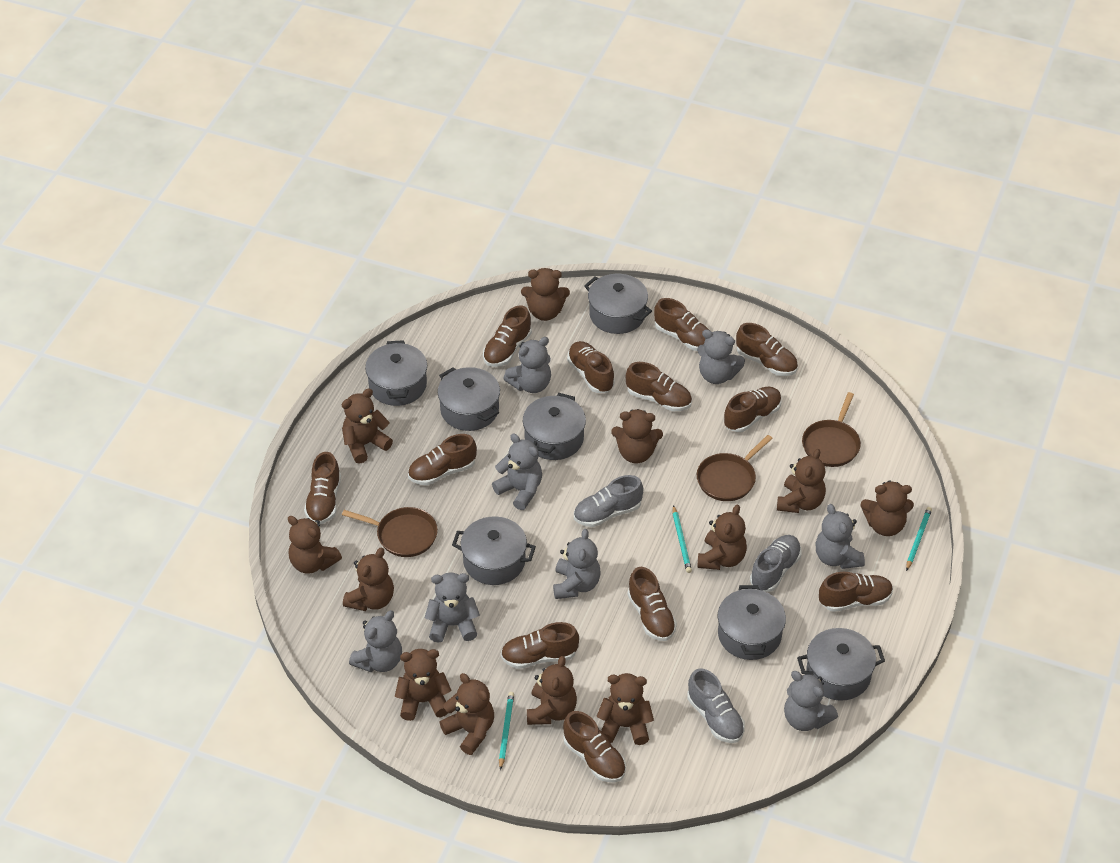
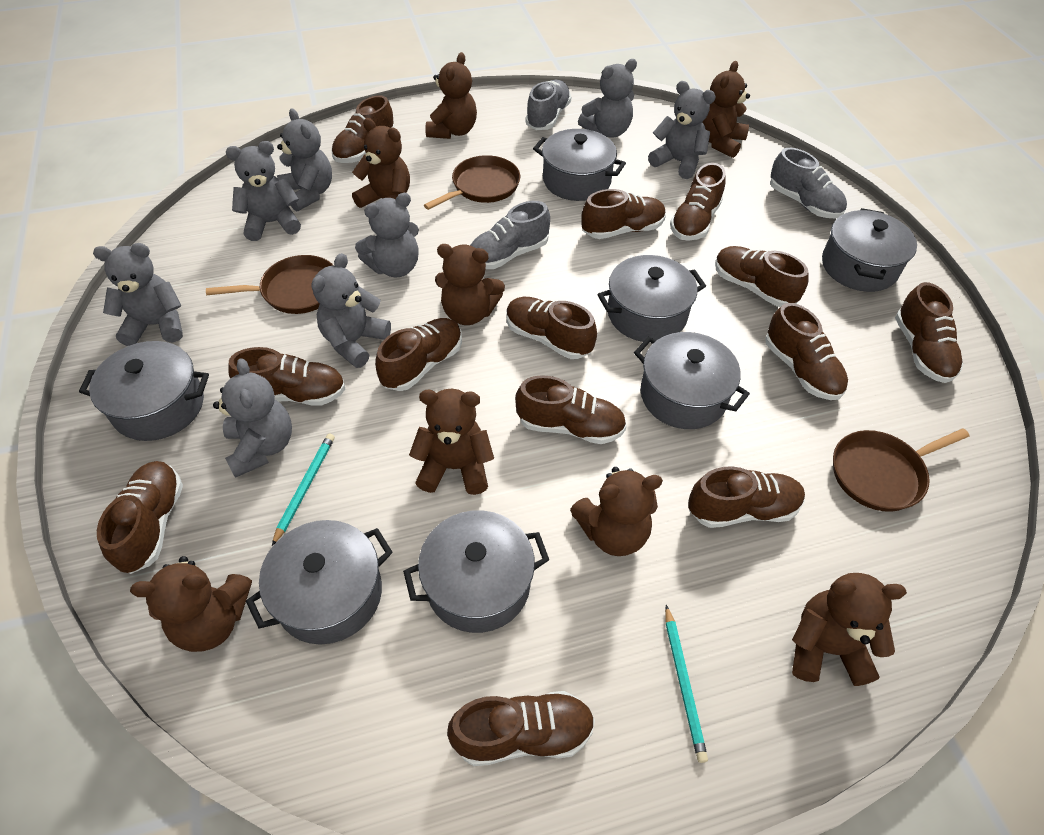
brown shoe: [304,452,341,524] [408,434,477,485] [483,305,532,367] [501,622,579,669] [563,711,626,782] [567,341,615,393] [626,362,692,411] [628,567,677,641] [654,298,709,351] [724,387,782,432] [736,323,798,376] [819,572,893,612] = 12 -> [97,461,183,574] [228,347,345,406] [332,95,395,163] [375,318,462,391] [447,691,595,766] [506,297,597,359] [515,375,626,444] [581,189,666,239] [670,163,725,241] [688,466,805,528] [715,246,809,307] [765,303,848,400] [895,282,963,383] = 13
brown teddy bear: [288,516,342,574] [342,388,393,464] [343,547,394,611] [395,649,452,721] [439,673,494,755] [521,268,570,321] [527,656,577,725] [597,673,654,745] [611,409,663,463] [697,505,747,570] [777,449,826,513] [861,481,914,536] = 12 -> [130,556,252,652] [352,118,410,208] [409,389,494,495] [425,52,477,139] [435,244,505,325] [570,467,663,556] [703,61,750,158] [792,573,907,686] = 8
turquoise pencil: [499,692,514,770] [673,505,692,573] [906,507,932,571] = 3 -> [272,434,335,546] [665,605,708,763] = 2

